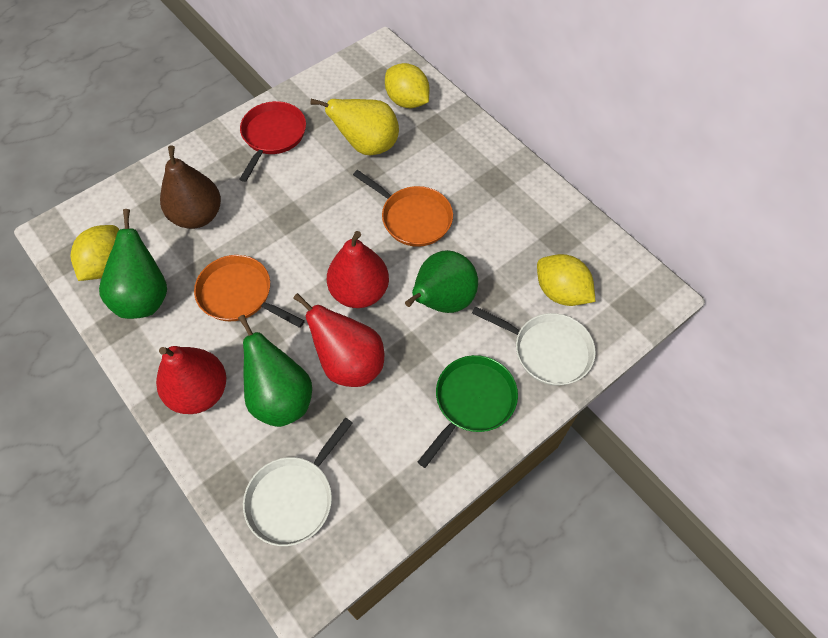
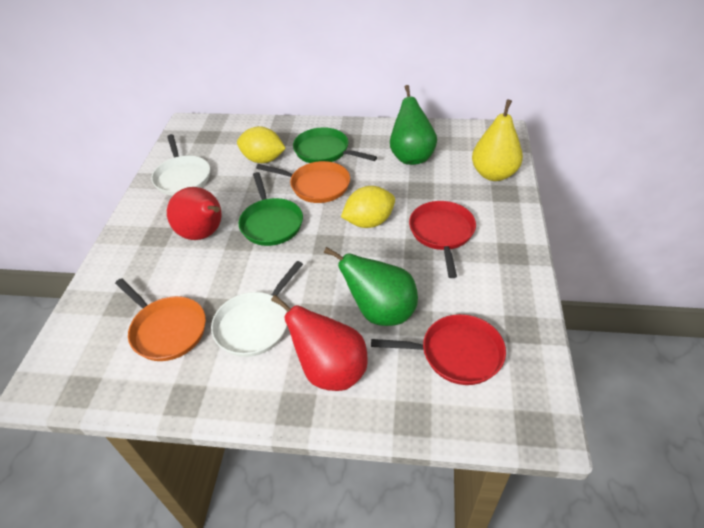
brown pear: [160,146,221,229] = 1 -> none = 0
green pan: [418,355,518,468] = 1 -> [238,172,303,246] [293,127,377,163] = 2
green pear: [99,209,167,319] [238,315,312,427] [405,250,478,313] = 3 -> [324,247,418,326] [390,85,437,165] = 2
red pan: [240,101,306,182] = 1 -> [371,314,506,385] [409,201,476,278] = 2
red pear: [156,346,226,414] [293,293,384,387] [327,231,389,308] = 3 -> [167,187,222,240] [271,295,368,391] = 2
yellow lemon: [71,225,119,281] [385,63,429,108] [537,254,595,306] = 3 -> [237,126,286,163] [341,186,395,228] = 2

